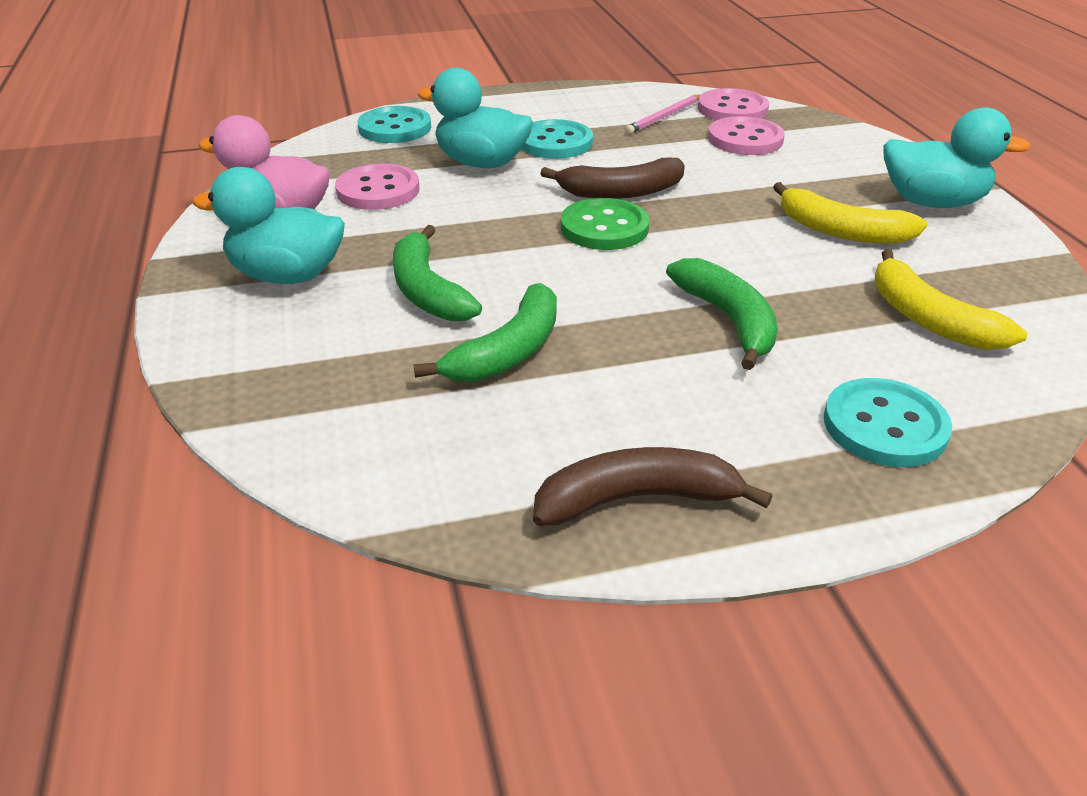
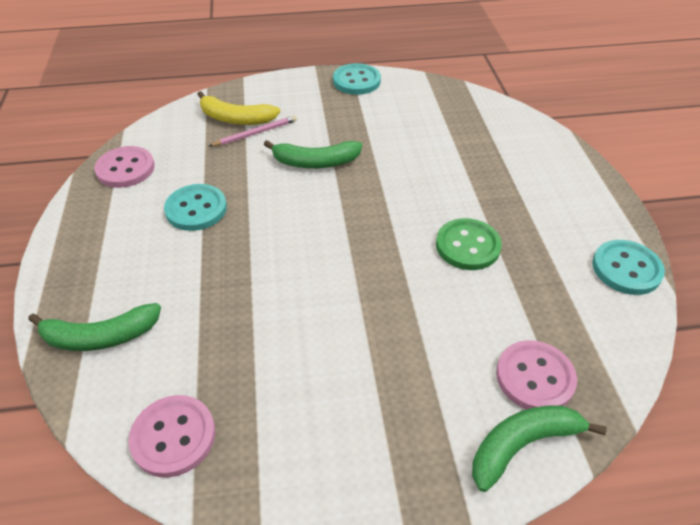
brown banana: [533,447,772,527] [540,158,685,199] = 2 -> none = 0
pink duck: [198,115,330,209] = 1 -> none = 0
turquoise duck: [192,167,345,284] [418,68,533,168] [883,107,1031,208] = 3 -> none = 0
yellow banana: [773,182,928,244] [874,249,1027,350] = 2 -> [197,91,280,125] = 1

